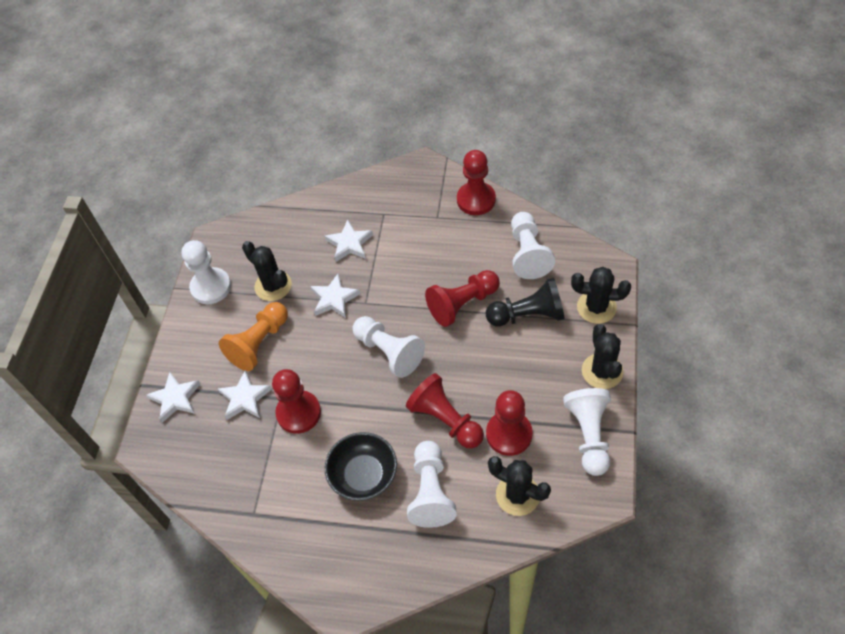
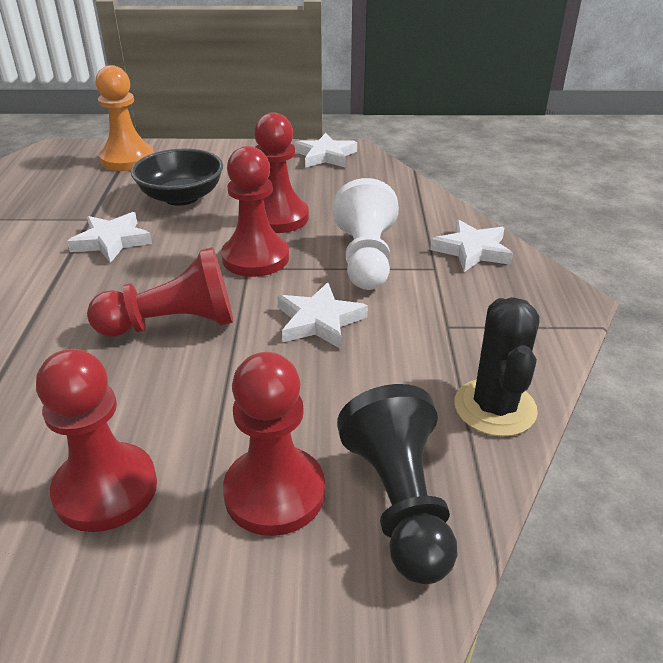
black cactus: [242,241,292,301] [488,456,551,516] [571,267,631,324] [582,324,623,389] = 4 -> [454,297,539,437] = 1
white pawn: [181,240,231,304] [352,316,425,378] [407,441,457,528] [511,212,555,279] [563,388,611,476] = 5 -> [333,178,399,290] = 1

